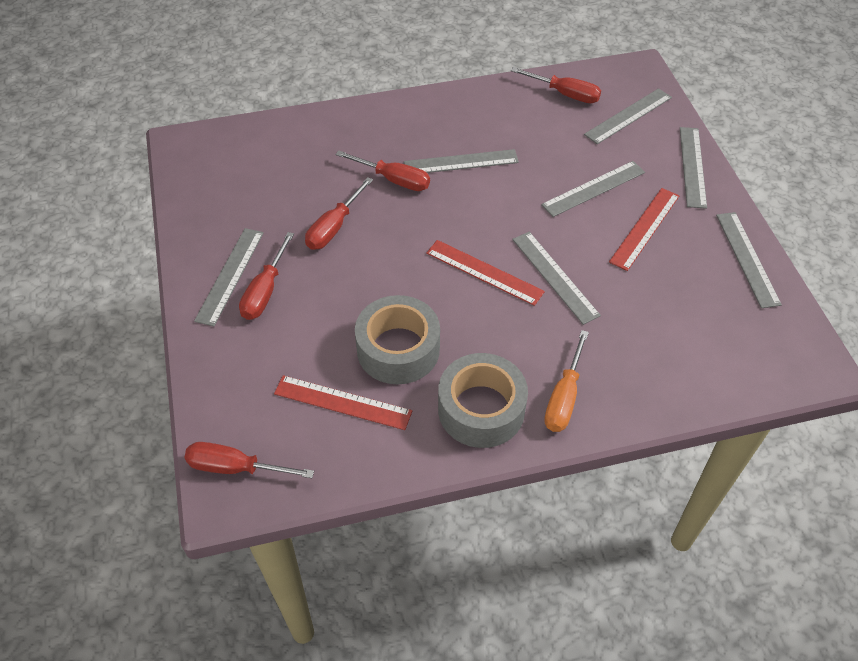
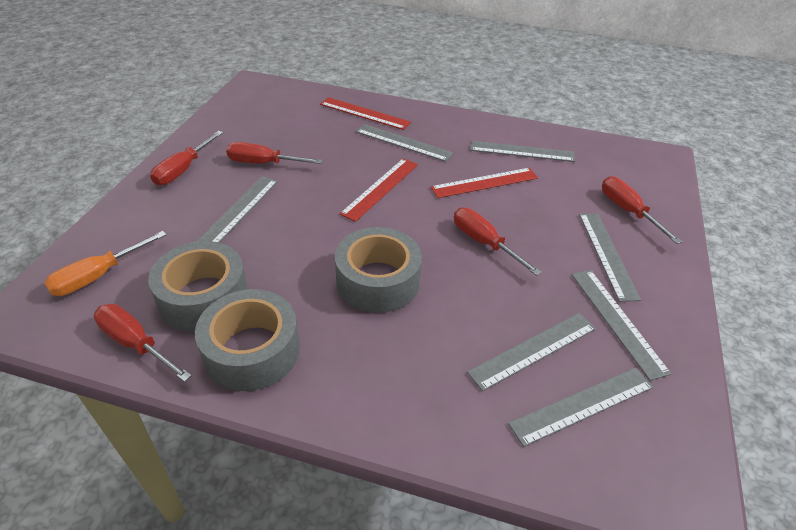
grey tape: [355,295,440,384] [438,353,528,448] = 2 -> [148,241,248,331] [195,289,300,391] [335,227,422,313] = 3

